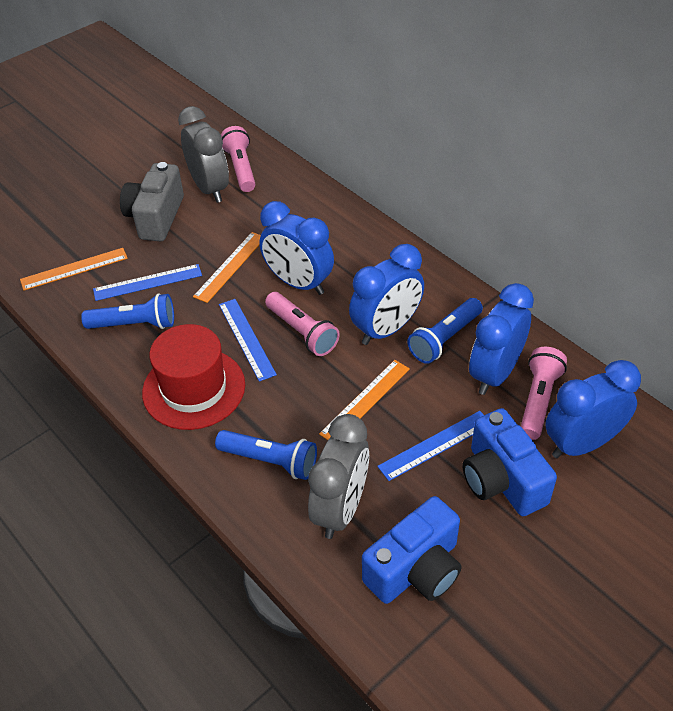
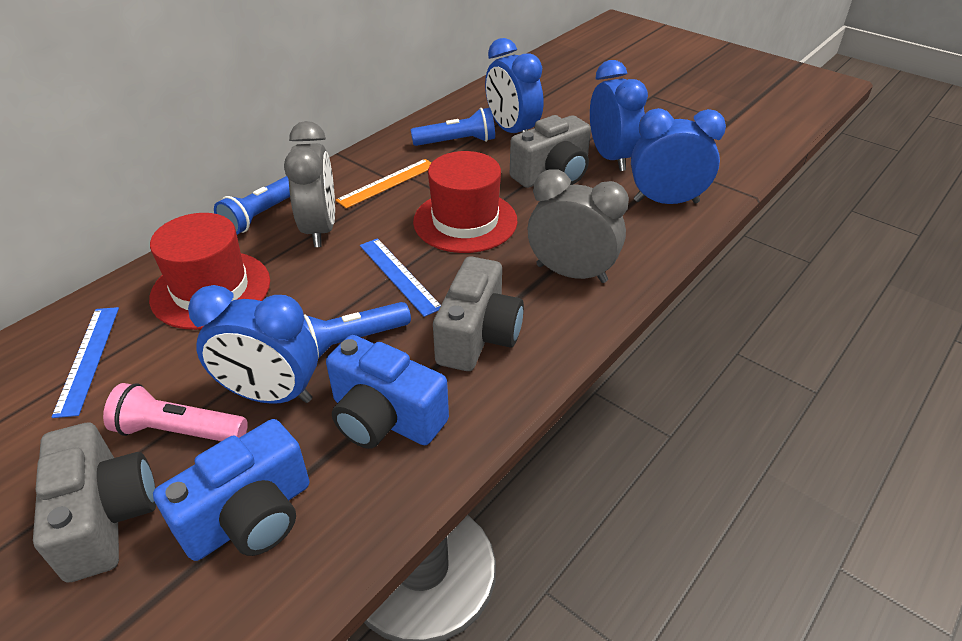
blue ruler: [93,264,202,301] [219,299,277,382] [377,411,484,481] = 3 -> [52,307,119,418] [360,238,441,317] = 2
grey camera: [120,162,184,241] = 1 -> [33,423,156,583] [433,256,524,371] [510,115,591,188] = 3
orange ruler: [20,248,128,291] [193,232,261,303] [319,360,410,440] = 3 -> [335,159,432,209] = 1
pink flashlight: [221,126,256,192] [265,292,340,356] [521,347,567,440] = 3 -> [103,383,248,441] = 1
red hat: [142,324,245,430] = 1 -> [149,213,270,330] [413,151,518,253] = 2

